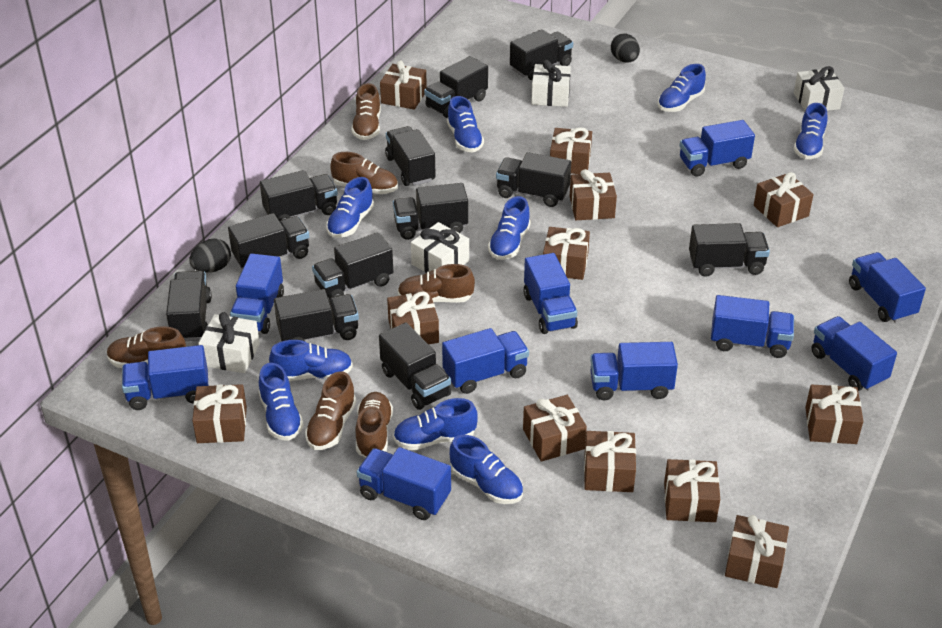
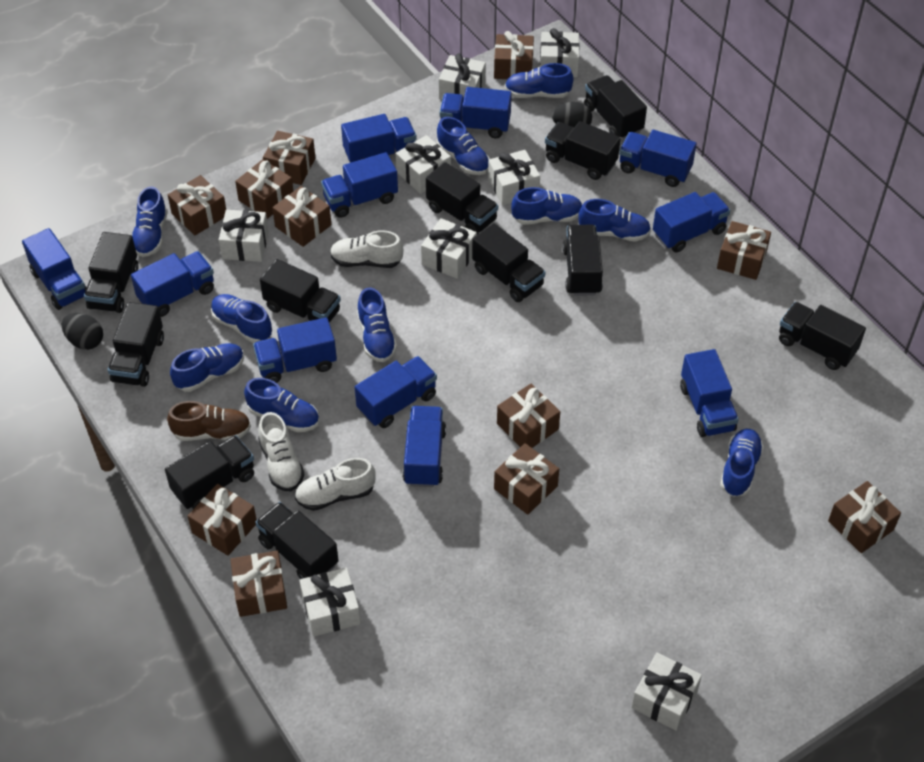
black truck: [166,271,212,341] [228,213,309,269] [260,170,338,221] [274,289,359,341] [312,232,393,300] [379,322,451,410] [385,126,436,186] [393,183,468,240] [424,56,488,118] [496,152,571,207] [510,29,573,80] [689,223,770,277] = 12 -> [84,232,139,313] [108,302,164,387] [165,435,254,509] [255,502,339,579] [260,259,341,323] [426,162,498,235] [472,223,546,302] [545,121,621,180] [563,225,603,296] [584,75,647,139] [779,302,866,370] = 11
blue shoe: [259,363,304,441] [269,340,353,381] [326,177,374,238] [393,398,478,450] [447,96,484,152] [450,435,523,504] [488,196,531,260] [658,64,706,112] [794,103,827,159] = 9 -> [132,186,167,257] [170,343,244,392] [211,294,272,343] [244,378,319,432] [357,288,397,362] [437,117,489,175] [505,63,573,98] [511,187,582,225] [578,199,651,242] [720,429,764,497] = 10
blue truck: [122,345,208,410] [230,253,284,334] [357,447,451,520] [442,328,529,394] [523,253,578,334] [590,342,678,400] [679,120,755,177] [711,295,794,358] [812,316,897,391] [849,252,926,323] = 10 -> [22,228,87,310] [131,251,214,317] [253,317,337,383] [321,152,398,218] [341,114,417,163] [355,356,437,428] [402,406,446,487] [440,87,512,138] [619,130,697,187] [653,192,730,252] [680,349,739,437] = 11
brown gift: [192,384,247,443] [380,60,427,110] [387,291,439,344] [523,395,587,462] [543,227,590,280] [550,127,592,174] [570,169,617,220] [584,431,636,492] [664,459,720,522] [725,515,789,588] [754,172,814,227] [805,385,863,444] = 12 -> [168,175,226,235] [188,484,257,556] [230,551,287,617] [235,159,293,219] [263,131,315,185] [272,186,331,247] [494,31,534,79] [494,443,559,515] [497,384,560,448] [717,221,771,280] [828,481,901,553] = 11
brown shoe: [107,326,186,368] [305,371,356,450] [330,152,398,194] [351,83,381,140] [355,392,393,457] [398,264,475,303] = 6 -> [167,401,251,441] = 1
white gift: [198,312,260,373] [411,222,469,273] [531,60,571,107] [794,66,844,111] = 4 -> [219,210,269,262] [299,567,361,637] [396,135,451,194] [421,218,477,279] [439,53,486,100] [488,150,540,205] [540,28,580,77] [631,653,702,731] = 8
white shoe: none = 0 -> [258,412,305,491] [294,458,376,511] [330,230,403,268] = 3

